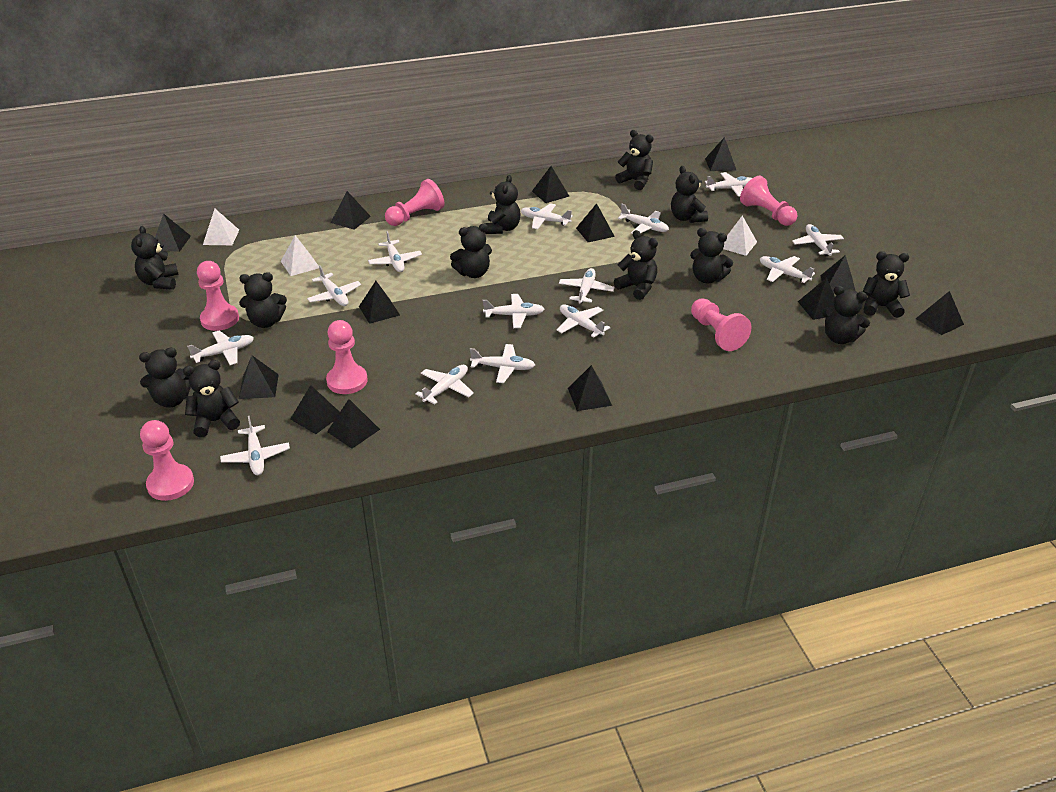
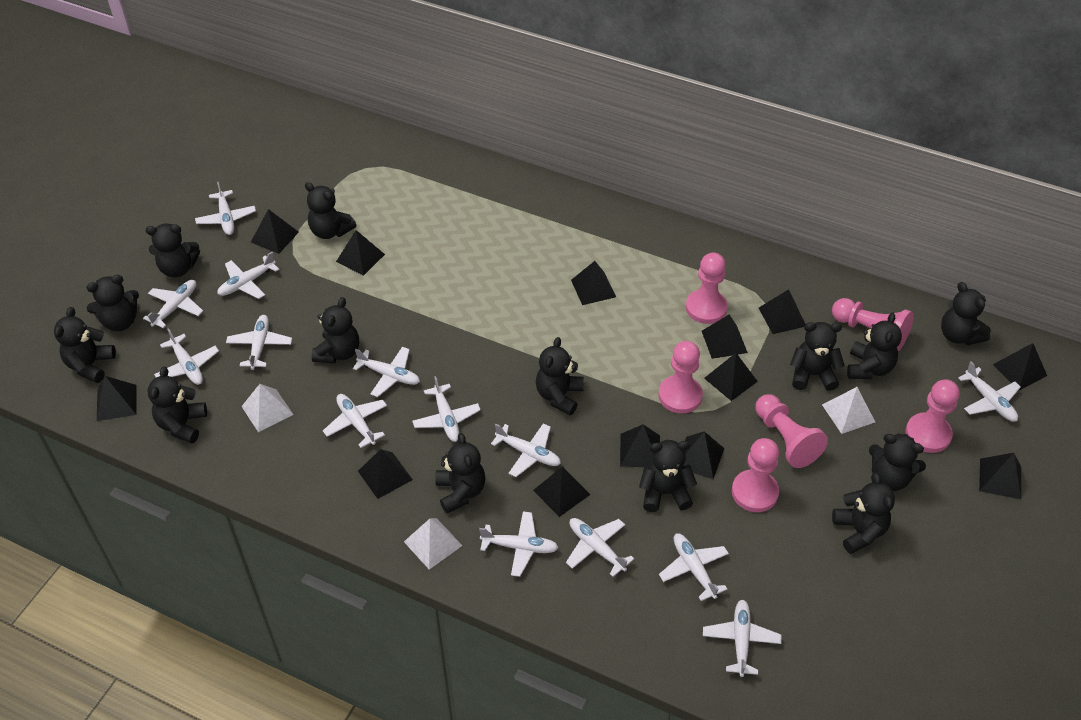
black teddy bear: [131,226,179,290] [139,348,191,408] [183,360,240,437] [239,272,287,328] [450,224,492,278] [485,175,521,234] [614,230,658,300] [615,130,654,190] [671,166,708,223] [690,228,733,283] [822,286,870,344] [863,251,910,318] = 12 -> [54,307,116,383] [86,275,139,331] [145,224,200,278] [147,366,207,443] [305,182,356,239] [312,297,359,363] [435,433,485,513] [536,337,584,415] [639,440,697,512] [790,322,845,391] [832,473,895,554] [847,312,902,379] [869,433,926,491] [941,282,991,345] = 14

